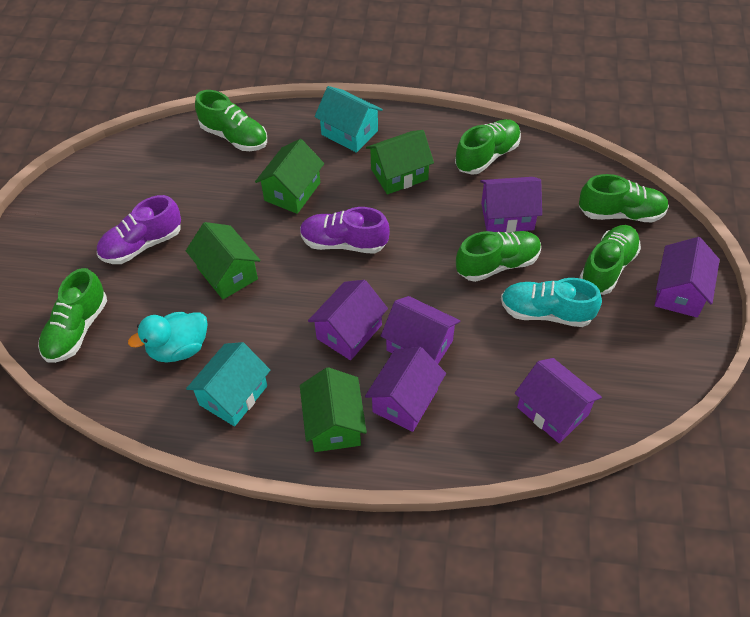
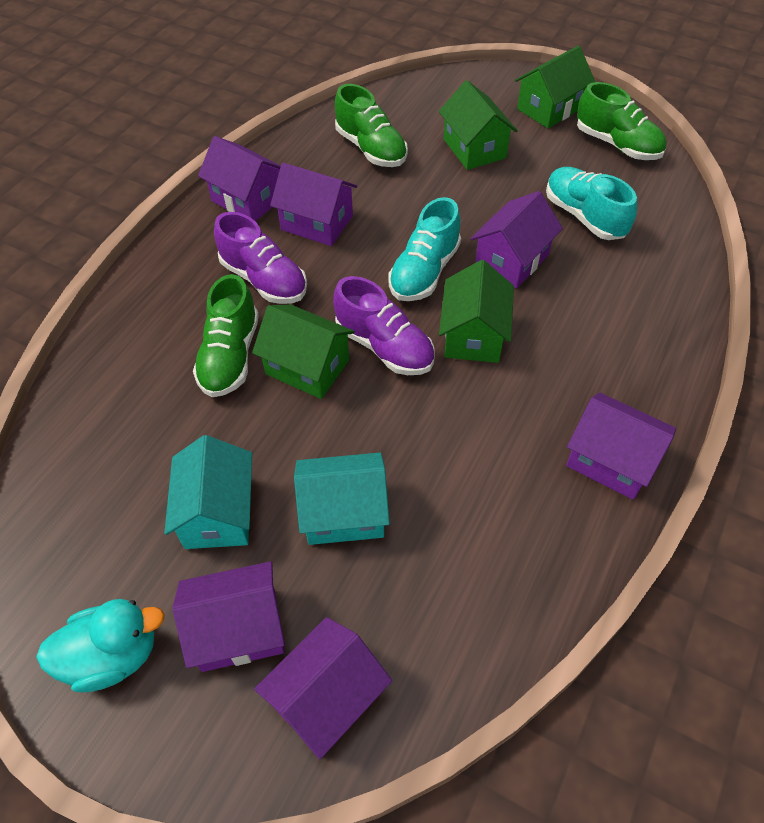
green shoe: [38,268,107,363] [195,90,267,151] [455,119,521,175] [456,231,541,282] [579,174,669,222] [580,225,641,295] = 6 -> [193,274,259,397] [335,84,408,167] [577,82,666,160] = 3
turquoise shoe: [501,278,602,327] = 1 -> [388,197,461,301] [546,167,637,240] = 2

